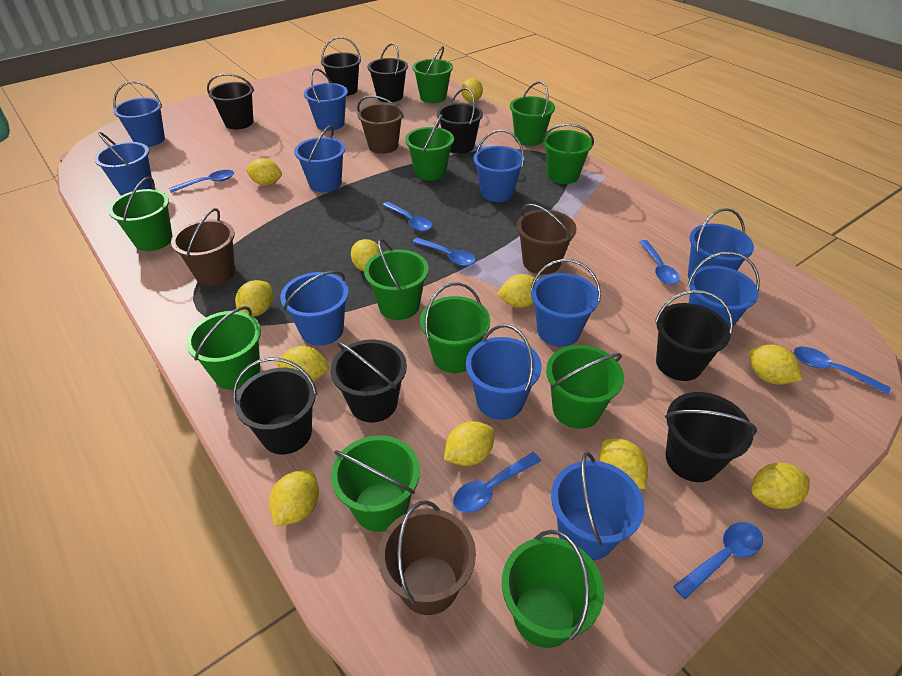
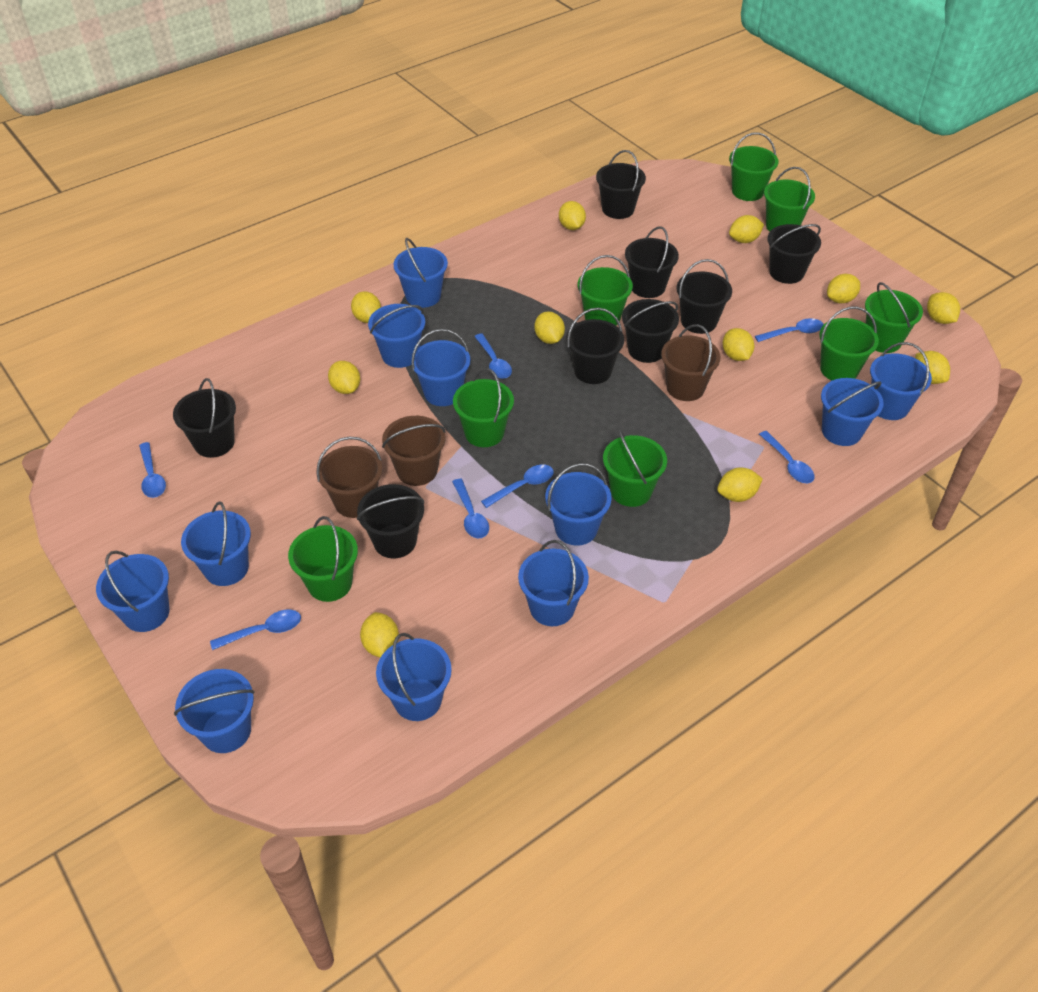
brown bucket: [171,208,235,286] [357,96,404,154] [378,500,476,615] [517,204,577,275] = 4 -> [316,437,382,518] [382,416,446,486] [661,324,721,401] = 3
green bucket: [108,177,173,251] [186,306,261,390] [331,435,420,532] [364,239,429,320] [405,114,454,181] [412,46,453,103] [420,282,490,373] [502,530,604,648] [510,81,555,146] [542,124,594,184] [546,345,624,429] = 11 -> [288,516,358,602] [453,368,514,447] [578,255,633,325] [603,429,667,507] [729,132,778,201] [764,167,815,231] [820,307,879,380] [865,282,923,353] = 8

